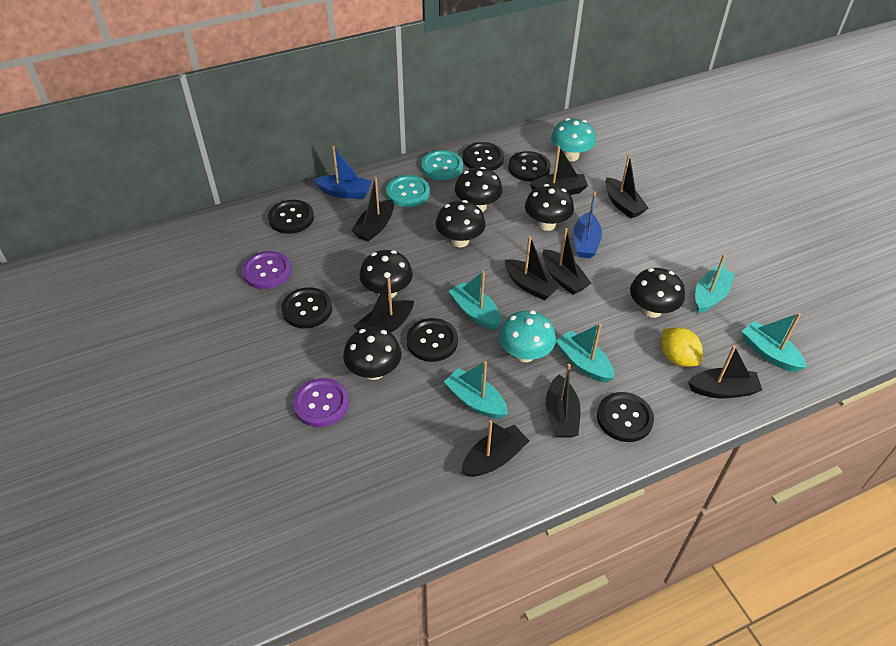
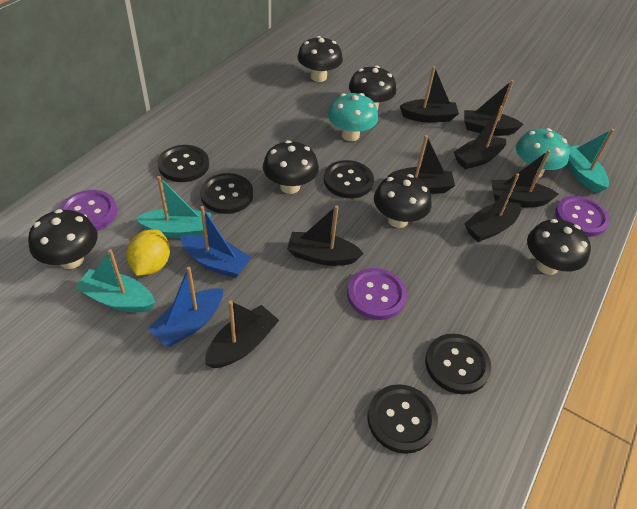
black boat: [351,177,394,242] [354,277,414,333] [461,420,529,477] [505,236,561,301] [530,145,588,195] [543,228,591,295] [546,364,581,438] [605,154,648,218] [688,345,762,399] = 9 -> [205,301,279,368] [287,205,364,266] [388,135,455,194] [400,66,459,123] [454,106,506,169] [464,80,524,136] [464,173,521,242] [491,150,559,208] = 8
black button: [268,200,314,234] [281,287,332,329] [406,318,458,362] [462,142,504,171] [508,151,551,182] [597,392,654,442] = 6 -> [157,145,209,182] [200,173,253,214] [324,160,374,198] [367,384,438,454] [425,334,491,394] = 5
purple button: [242,251,291,289] [293,378,349,427] = 2 -> [59,190,117,231] [347,268,407,320] [555,196,610,237] = 3
turquoise boat: [444,361,508,419] [449,271,501,330] [556,323,614,383] [695,254,735,313] [742,313,807,372] = 5 -> [75,249,155,312] [135,176,211,238] [566,129,614,193] = 3
turquoise button: [386,175,430,207] [421,150,463,180] = 2 -> none = 0

